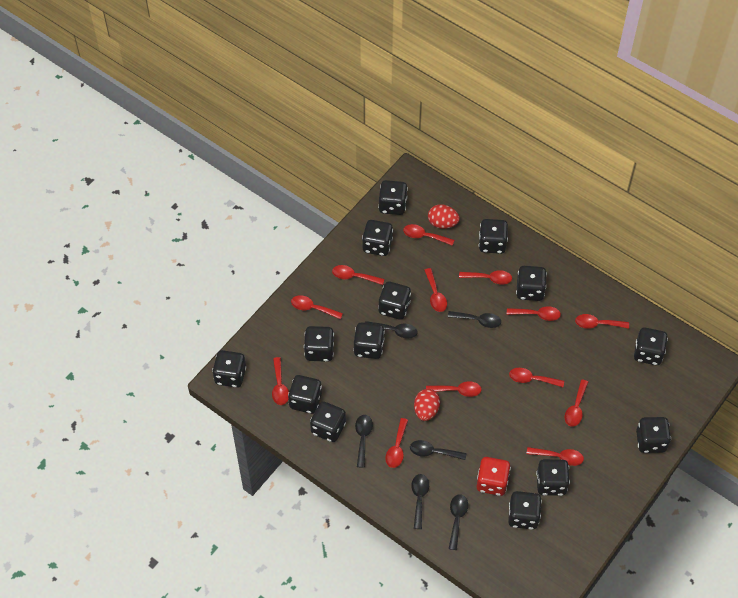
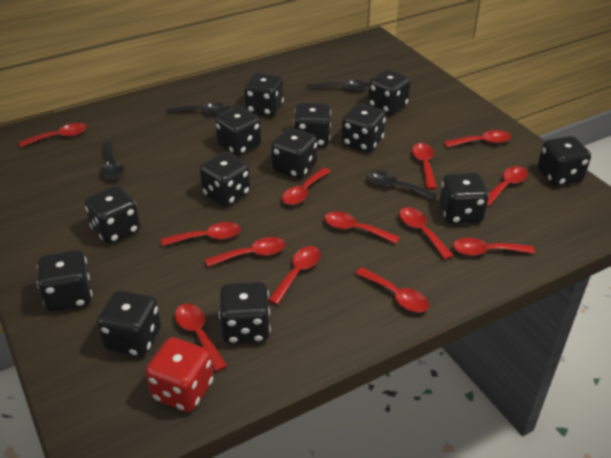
black dice: [212,350,246,388] [288,375,322,414] [304,326,334,362] [310,401,346,442] [353,322,385,359] [362,220,393,256] [378,180,408,215] [378,282,411,320] [479,219,508,254] [508,491,542,530] [516,266,547,301] [536,459,570,496] [634,328,668,365] [636,417,671,453] = 14 -> [37,250,92,312] [85,186,140,244] [97,290,161,357] [200,152,250,207] [215,106,261,156] [219,282,271,344] [244,72,284,116] [271,128,317,179] [293,103,331,147] [342,104,386,152] [368,69,411,115] [440,173,489,224] [537,136,591,186] = 13
black spoon: [355,415,373,468] [365,321,418,339] [410,440,466,460] [411,474,429,529] [448,311,501,328] [449,494,468,550] = 6 -> [101,141,124,180] [166,103,230,115] [308,80,369,91] [367,171,437,201] = 4
red egg: [414,389,440,421] [428,204,460,229] = 2 -> none = 0

